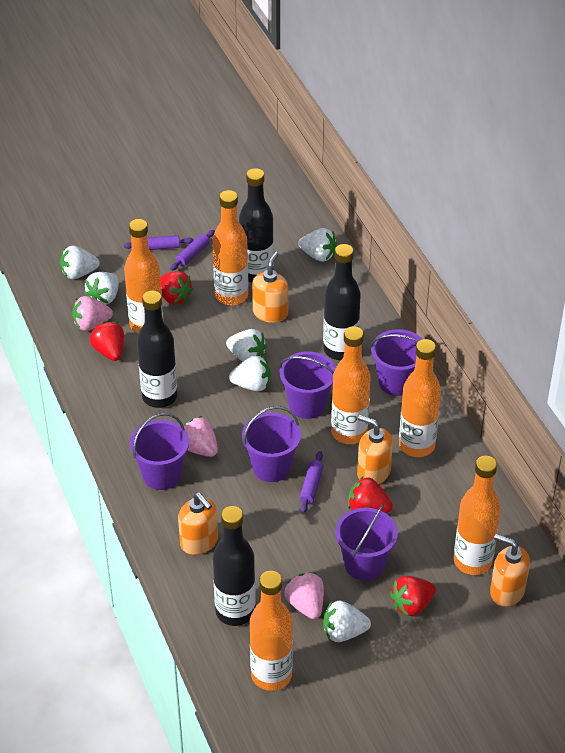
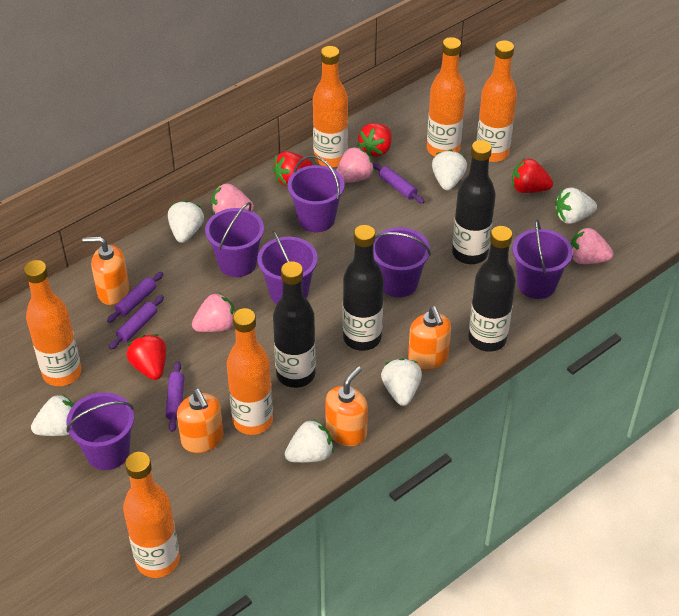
pink strawberry: [72,296,113,331] [184,416,218,457] [284,572,324,619] = 3 -> [192,292,235,332] [211,183,254,215] [336,146,374,183] [571,227,613,264] = 4
purple bucket: [130,413,189,490] [242,406,301,482] [279,351,336,419] [335,504,398,581] [370,329,423,396] = 5 -> [66,392,134,470] [205,202,264,277] [257,230,318,304] [287,155,344,232] [374,227,431,298] [512,219,573,299] = 6
purple rolling pin: [124,235,194,250] [170,230,215,271] [300,451,324,514] = 3 -> [107,272,163,323] [109,295,164,350] [166,361,184,432] [373,162,425,204] = 4

